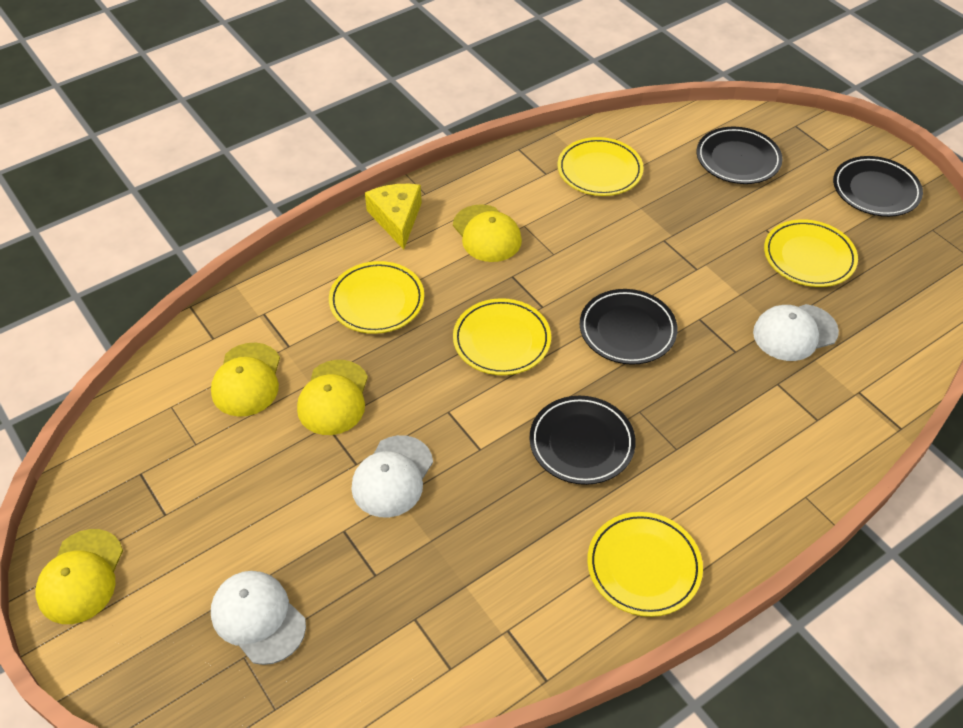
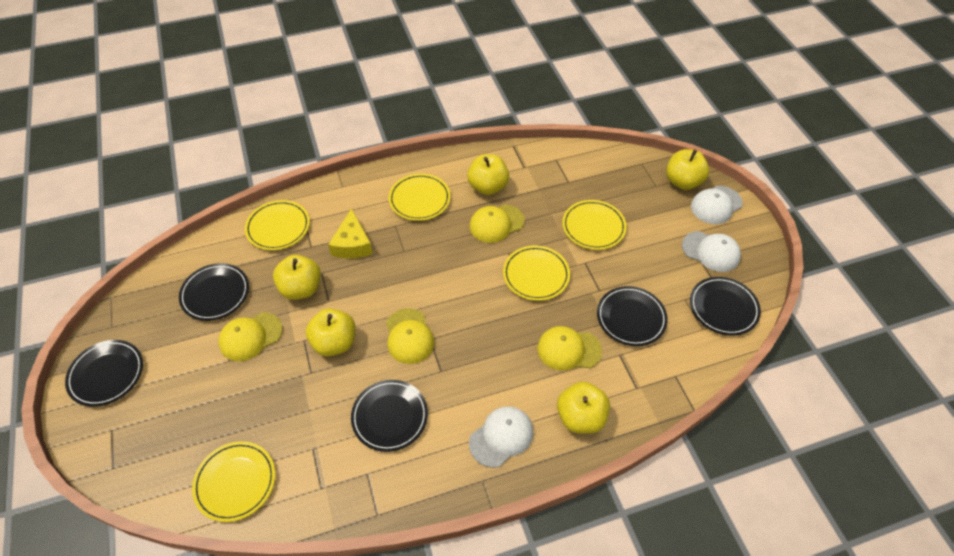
black plate: [529,396,636,485] [580,289,677,365] [697,127,783,184] [833,156,923,217] = 4 -> [65,340,143,407] [179,263,249,321] [351,380,428,452] [597,286,668,346] [690,277,761,336] = 5
yellow apple: none = 0 -> [273,255,321,300] [306,308,355,356] [467,154,509,195] [557,382,610,434] [666,149,709,190] = 5

